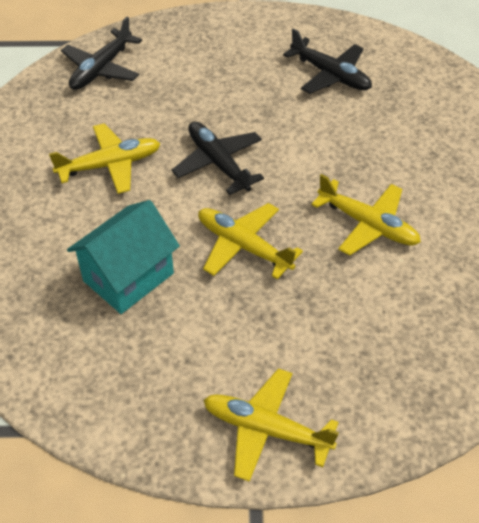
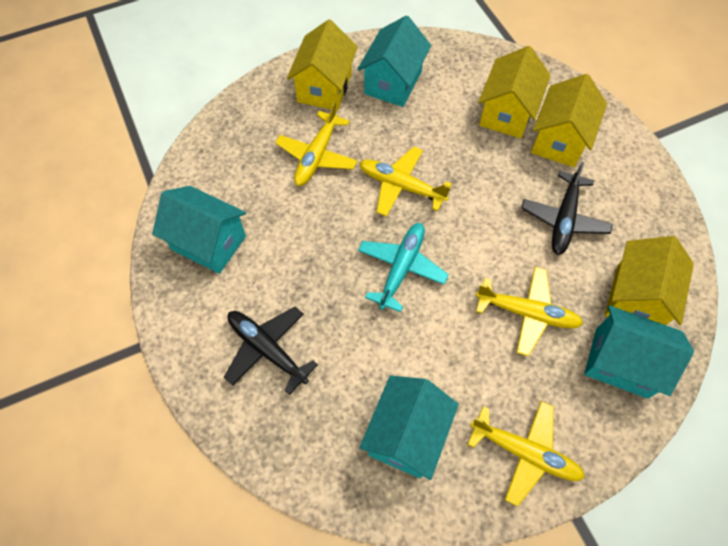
black plane: [61,16,142,90] [172,122,264,195] [283,28,372,94] = 3 -> [224,307,318,395] [521,162,613,255] = 2
turquoise house: [67,200,180,314] = 1 -> [152,186,246,274] [357,15,431,107] [359,375,459,480] [584,305,694,399] = 4
turquoise plane: none = 0 -> [358,223,449,312] = 1
yellow house: none = 0 -> [287,19,358,111] [478,46,551,138] [531,74,607,167] [605,236,694,325] = 4

